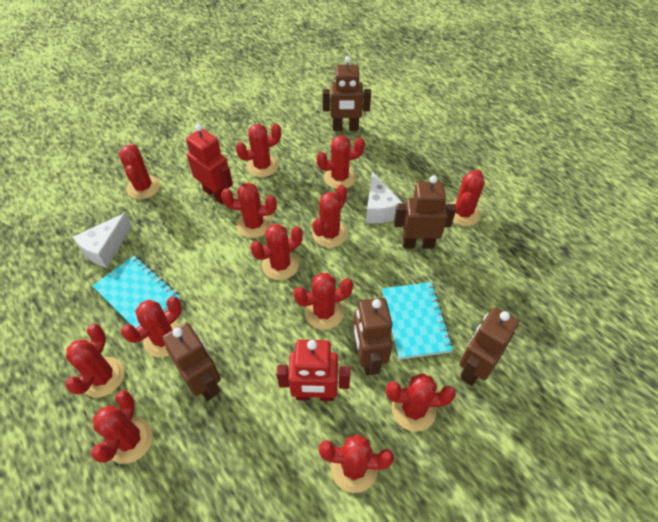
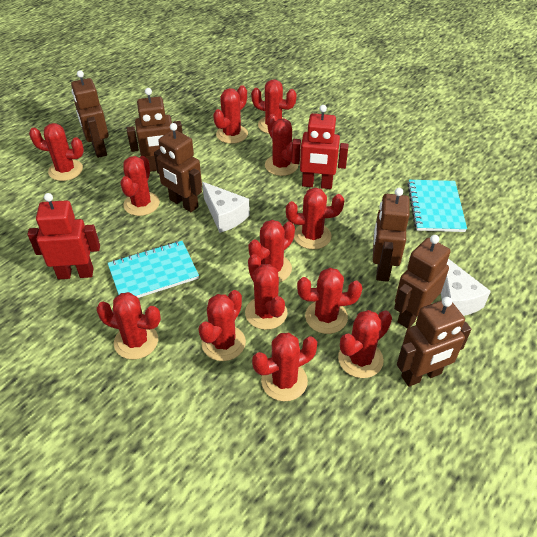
brown robot: [162,323,221,401] [323,56,371,131] [353,298,393,375] [394,176,456,249] [460,307,519,386] = 5 -> [71,70,109,158] [127,88,183,172] [154,123,202,212] [373,188,410,282] [394,235,451,329] [397,297,471,387] = 6

